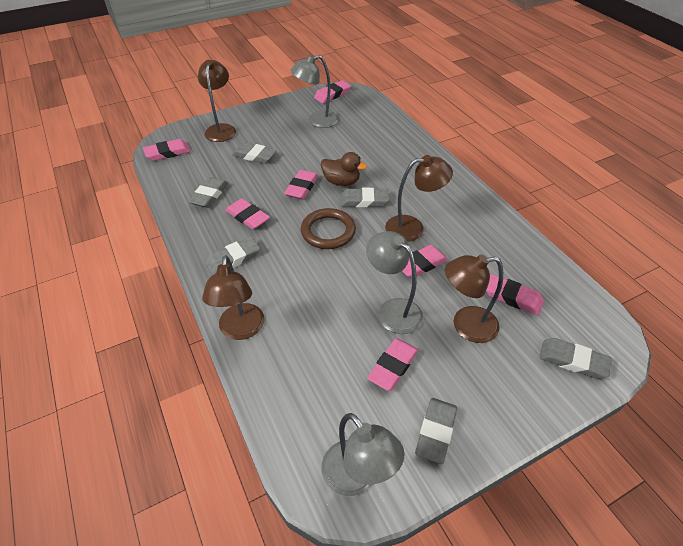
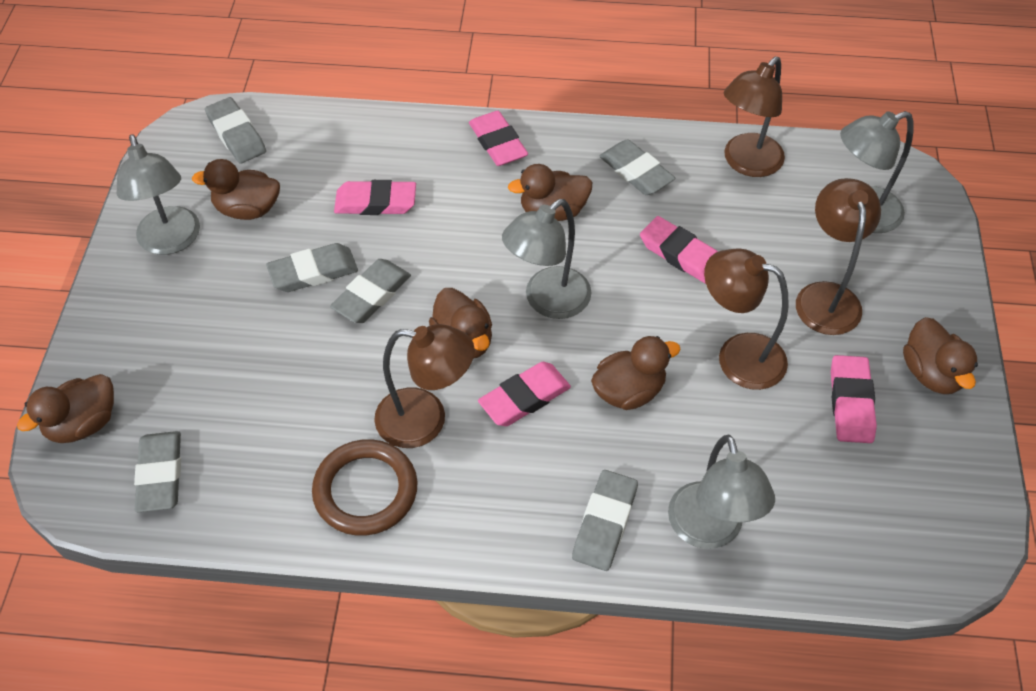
brown duck: [321,152,367,186] = 1 -> [17,374,114,443] [192,159,280,220] [429,288,492,359] [508,164,592,221] [591,336,681,410] [903,317,978,394] = 6
grey lamp: [290,55,338,128] [322,413,405,496] [366,231,423,334] = 3 -> [117,134,200,255] [502,199,592,319] [668,435,775,549] [840,111,914,233] = 4
pink eraser: [143,139,191,161] [225,198,270,229] [284,170,318,199] [314,80,351,103] [367,339,418,391] [402,245,448,279] [486,274,544,315] = 7 -> [334,180,416,215] [469,111,528,166] [478,362,571,426] [640,216,718,284] [831,355,877,443] = 5

